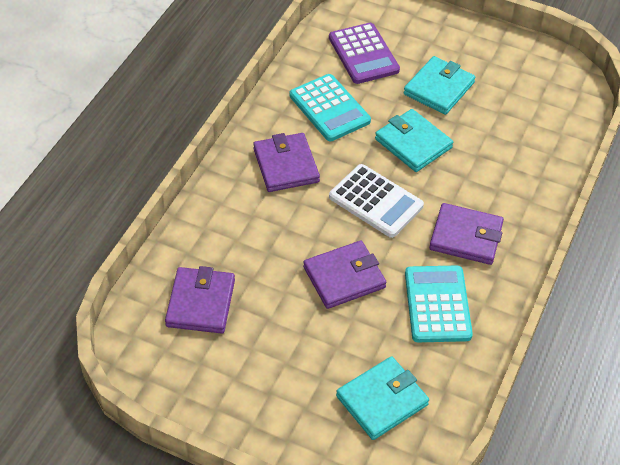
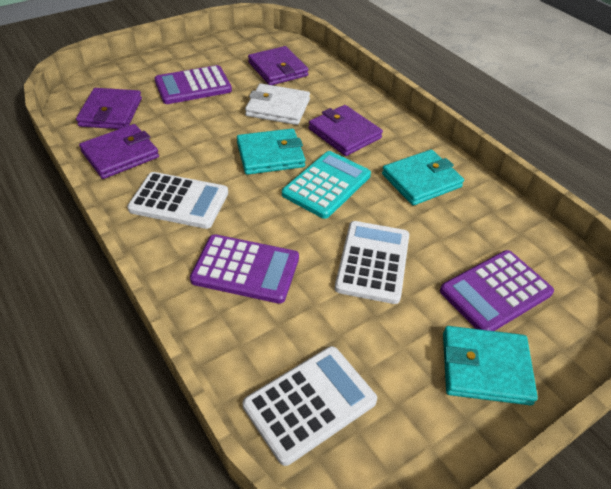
purple calculator: [329,23,400,84] = 1 -> [155,65,232,104] [190,234,299,304] [440,250,554,331] = 3
turquoise calculator: [290,74,371,141] [405,266,473,342] = 2 -> [282,151,371,219] = 1
white calculator: [329,164,424,238] = 1 -> [127,172,228,229] [243,346,377,466] [335,221,409,304] = 3
white wallet: none = 0 -> [245,84,310,125] = 1

